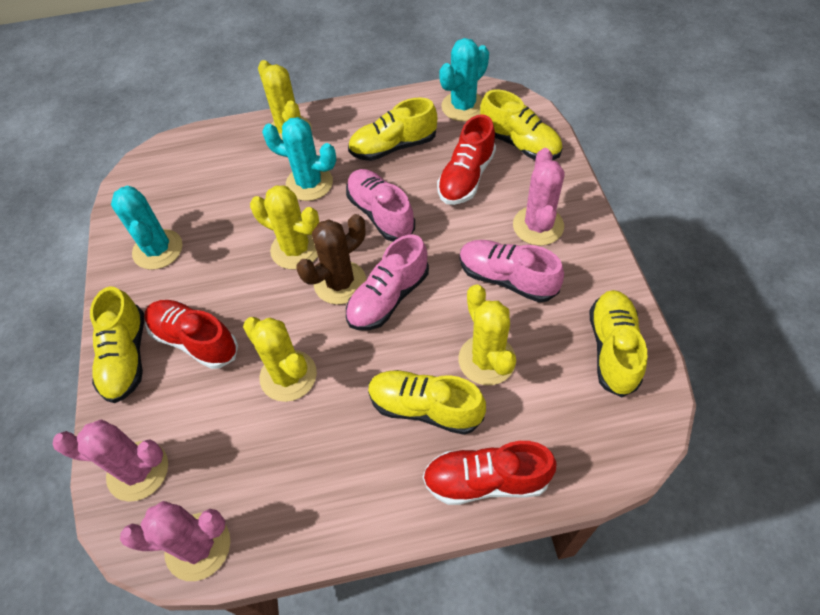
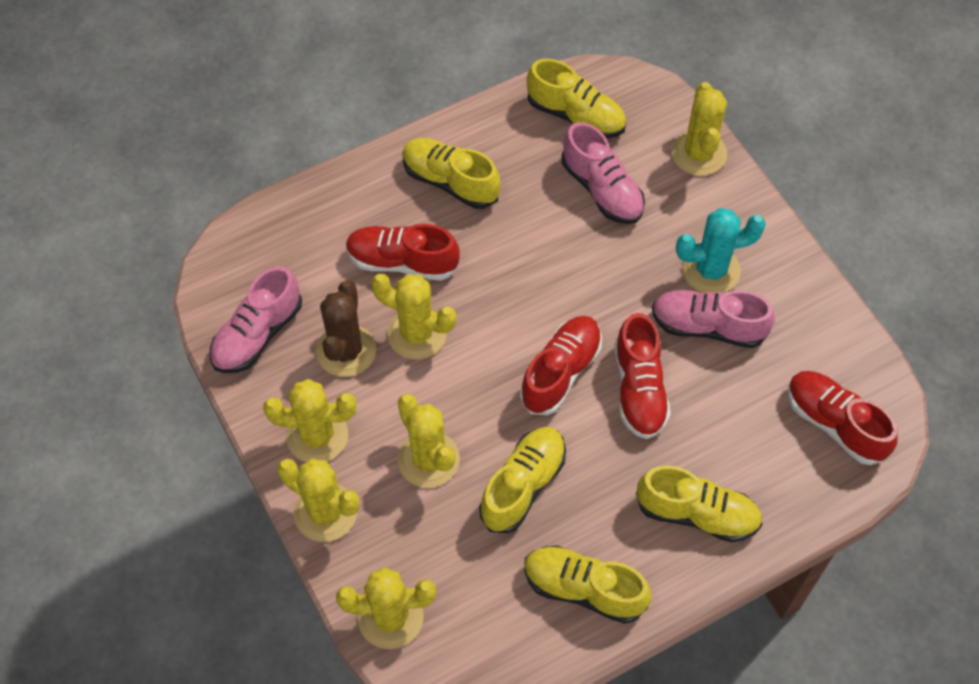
pink cactus: [53,419,168,502] [120,501,230,581] [513,148,565,246] = 3 -> none = 0
red shoe: [144,300,238,369] [423,441,556,505] [437,114,496,205] = 3 -> [346,224,460,281] [520,316,602,415] [614,313,671,439] [788,371,898,465] = 4
turquoise cactus: [111,186,183,270] [262,117,336,201] [439,38,489,121] = 3 -> [676,208,766,293] = 1
yellow cactus: [243,317,317,402] [250,185,319,269] [258,60,312,140] [459,284,516,385] = 4 -> [263,379,356,463] [277,459,360,542] [336,567,436,649] [371,274,456,359] [397,394,460,488] [671,82,727,176] = 6

